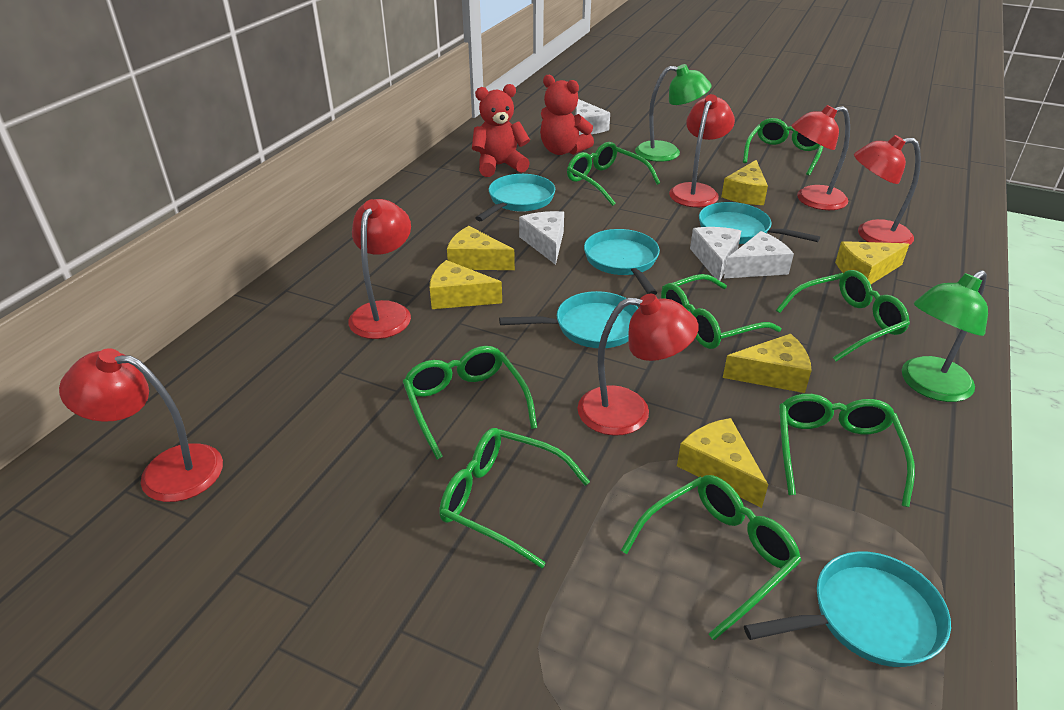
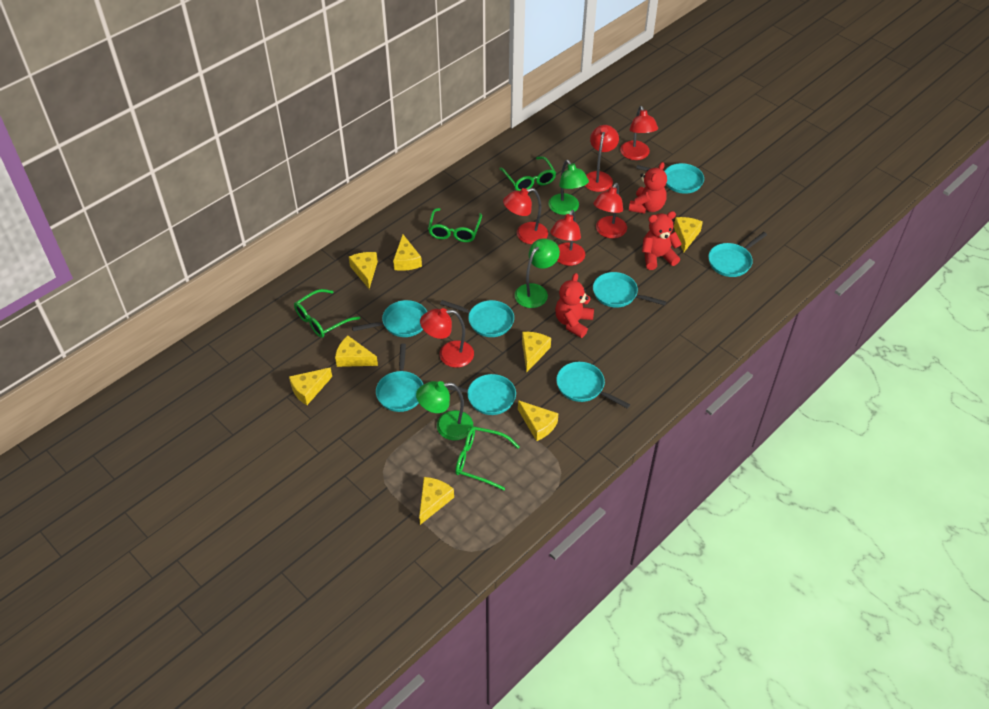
green glasses: [403,346,537,459] [439,428,590,568] [567,142,660,206] [621,475,802,640] [661,274,781,349] [743,118,823,176] [776,270,910,361] [779,394,915,507] = 8 -> [294,289,360,338] [428,208,482,242] [455,426,520,490] [499,156,556,191] = 4
green lamp: [635,64,712,162] [902,270,988,402] = 2 -> [416,381,473,441] [515,238,560,308] [548,160,589,215] = 3
red teddy bear: [472,84,530,177] [540,75,594,155] = 2 -> [555,273,594,338] [629,162,667,214] [642,211,682,270] = 3
turquoise pan: [475,174,555,221] [499,291,638,348] [584,229,660,295] [699,202,820,244] [744,552,951,667] = 5 -> [352,300,427,337] [376,344,423,412] [440,300,514,337] [447,374,516,415] [556,362,630,409] [593,272,666,308] [636,163,704,194] [708,232,767,277] = 8
white cheese: [519,211,564,265] [576,99,610,135] [690,227,741,281] [724,231,794,278] = 4 -> none = 0
yellow cheese: [430,260,502,309] [447,226,515,270] [677,418,768,508] [721,160,768,205] [723,334,812,393] [835,241,909,284] = 6 -> [289,367,332,405] [335,336,378,367] [349,252,378,289] [393,235,422,271] [419,477,454,525] [518,400,558,441] [522,332,551,372] [674,217,703,253] = 8

